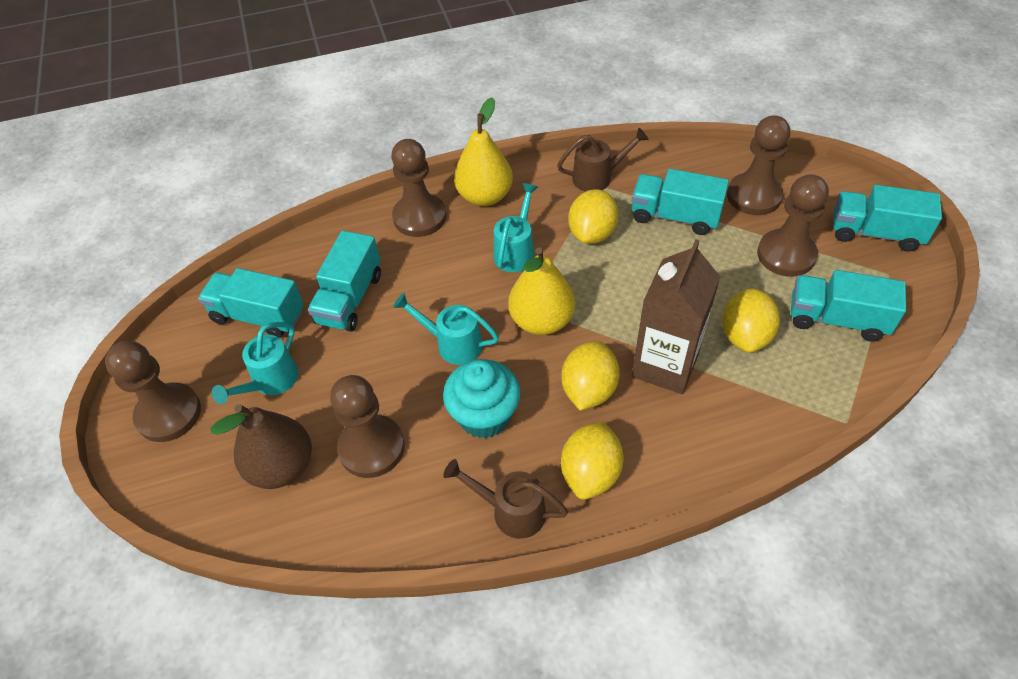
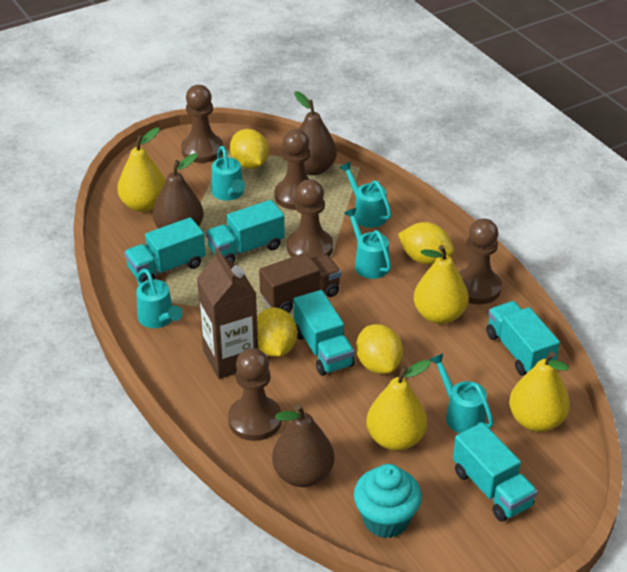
brown pear: [210,404,312,489] = 1 -> [153,153,204,228] [272,404,334,487] [294,91,337,175] = 3
brown truck: none = 0 -> [259,253,341,313] = 1
brown watering can: [443,459,568,539] [557,127,649,192] = 2 -> none = 0
turquoise watering can: [212,322,299,404] [393,293,499,365] [493,183,538,272] = 3 -> [136,269,183,328] [211,146,245,201] [339,162,391,228] [344,208,391,279] [429,353,494,433] = 5
yellow pear: [454,97,513,206] [508,247,575,335] = 2 -> [117,128,166,212] [366,360,431,451] [414,245,469,324] [509,351,570,432] = 4

